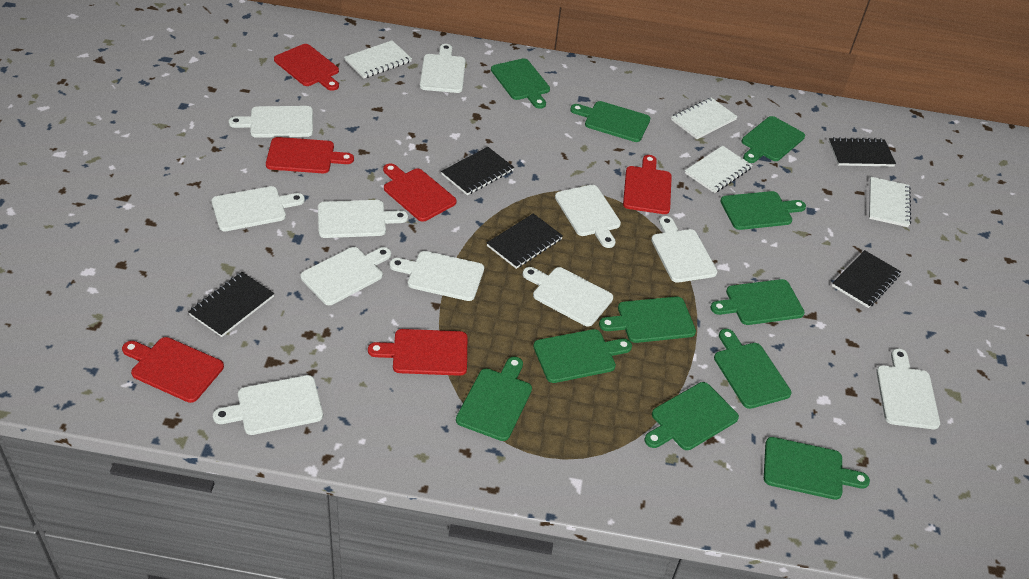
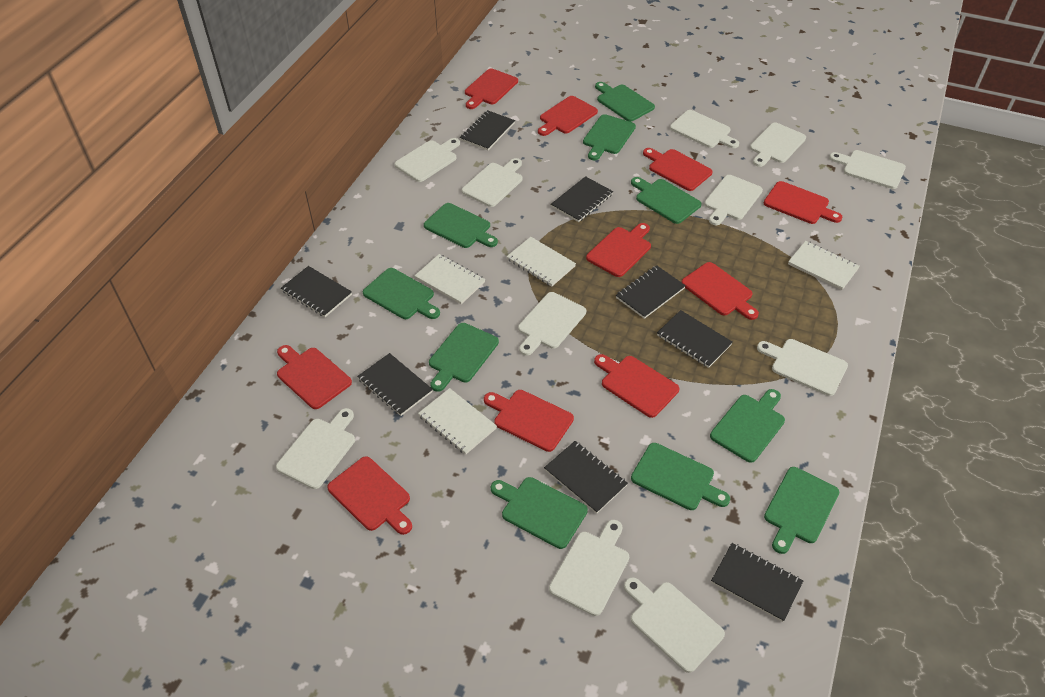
black notebook: [188,272,274,337] [441,147,514,195] [487,213,563,269] [829,137,896,167] [832,250,901,308] = 5 -> [281,266,352,317] [357,353,433,416] [460,110,515,150] [544,441,628,514] [551,176,613,222] [616,265,686,319] [657,310,733,368] [711,543,803,622] = 8
green cutting board: [456,357,532,441] [491,58,550,109] [533,329,632,383] [570,101,650,142] [599,297,696,343] [644,382,739,450] [710,279,805,325] [714,329,792,409] [721,191,806,230] [742,116,805,163] [764,437,870,500] = 11 -> [363,268,440,319] [424,203,498,248] [429,323,499,392] [491,477,588,549] [583,114,636,160] [595,82,655,122] [631,177,702,224] [631,443,730,510] [710,389,785,463] [764,467,839,554] = 10
red cutting board: [122,337,224,403] [266,137,354,173] [274,44,339,91] [368,329,467,376] [383,163,457,222] [623,155,672,214] = 6 -> [277,345,352,409] [327,457,412,535] [465,69,518,109] [484,390,574,452] [538,96,598,136] [586,223,651,277] [594,354,679,418] [643,148,713,191] [681,262,759,320] [764,181,842,224] = 10

